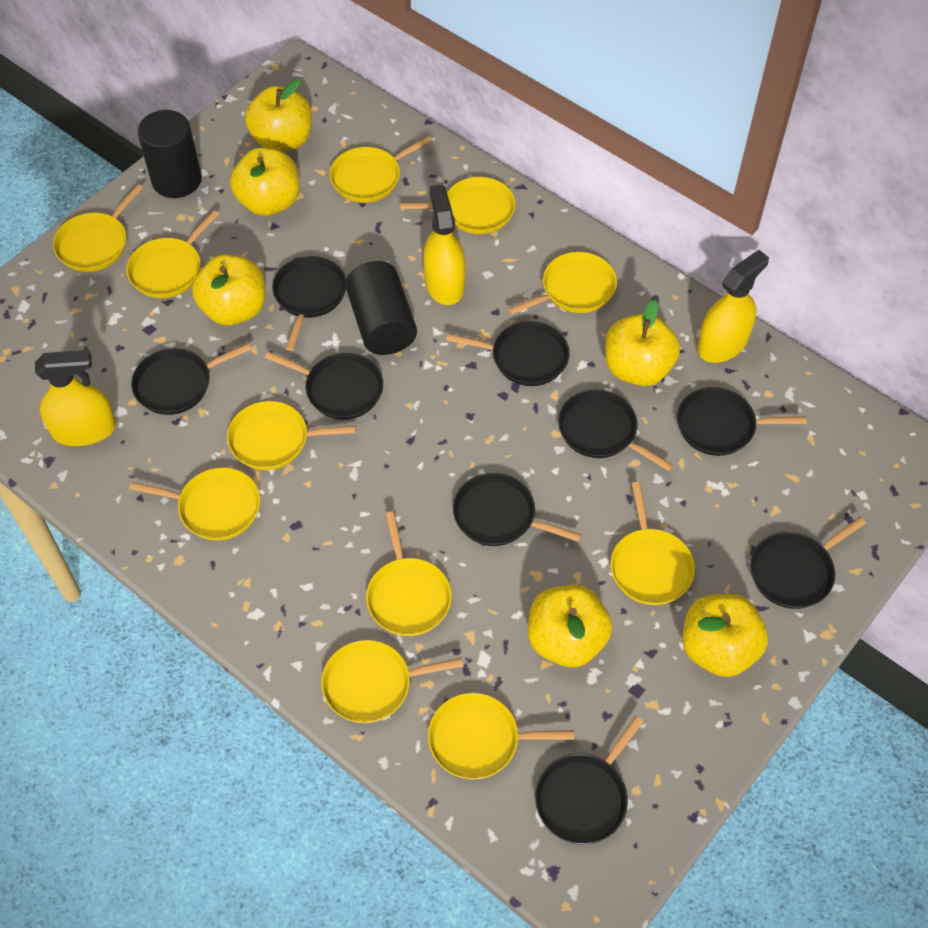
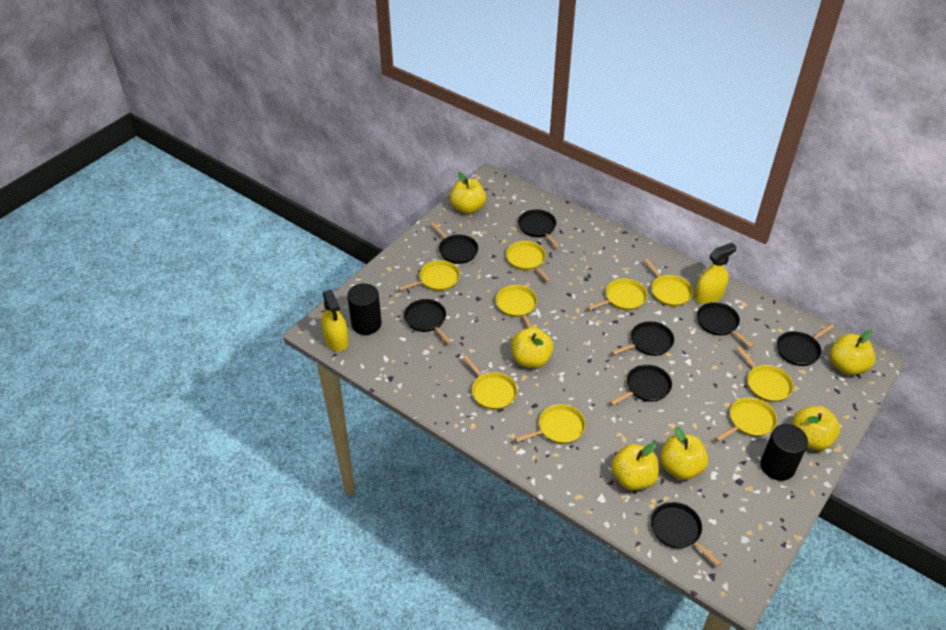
black pan: [131,343,252,415] [265,351,383,420] [272,256,346,351] [446,321,570,386] [453,473,582,546] [535,716,644,845] [558,389,674,471] [677,387,807,456] [750,517,866,609] = 9 -> [404,299,452,344] [431,222,478,264] [518,209,560,248] [610,364,672,405] [611,321,674,356] [651,502,721,566] [697,302,754,348] [777,324,834,366] = 8
yellow pan: [53,184,144,272] [126,210,219,298] [129,467,260,541] [227,401,356,470] [321,640,463,723] [330,136,433,203] [366,511,452,636] [400,177,515,234] [428,693,574,779] [508,252,617,315] [610,482,695,605] = 11 -> [398,260,460,291] [463,356,517,410] [496,285,537,328] [506,241,551,282] [515,404,586,444] [587,278,647,310] [644,259,693,306] [716,397,777,441] [736,346,793,402] = 9
yellow spray bottle: [35,350,116,446] [423,184,466,305] [698,250,769,363] = 3 -> [321,289,349,351] [695,243,737,304] = 2

